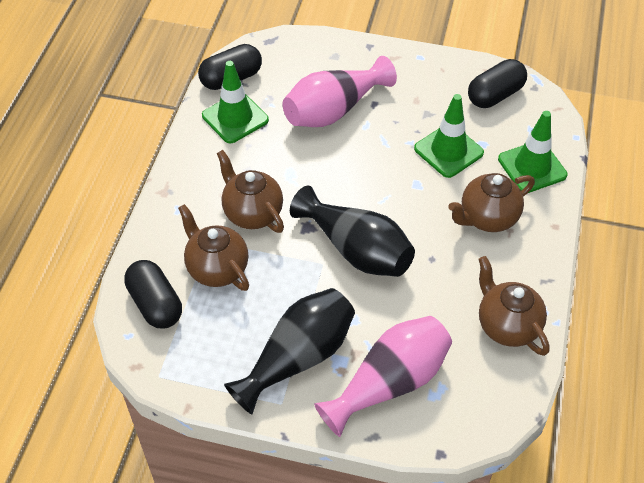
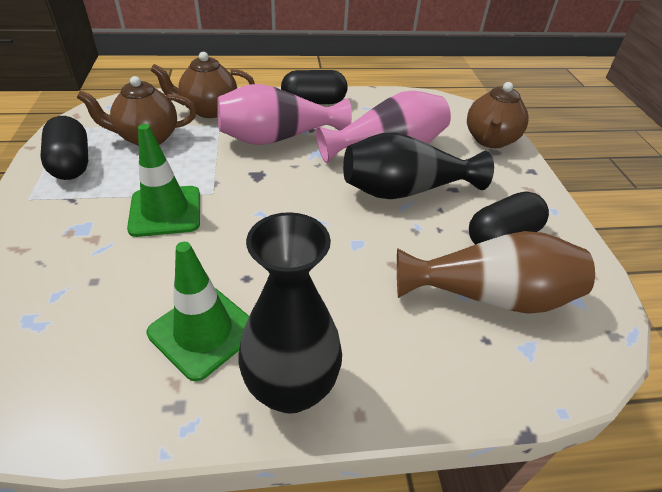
brown teapot: [178,204,249,291] [217,150,284,233] [448,173,535,232] [478,256,550,356] = 4 -> [77,76,196,146] [150,52,255,118] [467,82,529,148] = 3
brown vase: none = 0 -> [397,231,595,314] = 1
green traffic cone: [202,61,269,143] [414,94,484,178] [498,111,567,193] = 3 -> [127,124,200,237] [147,242,249,381] = 2

